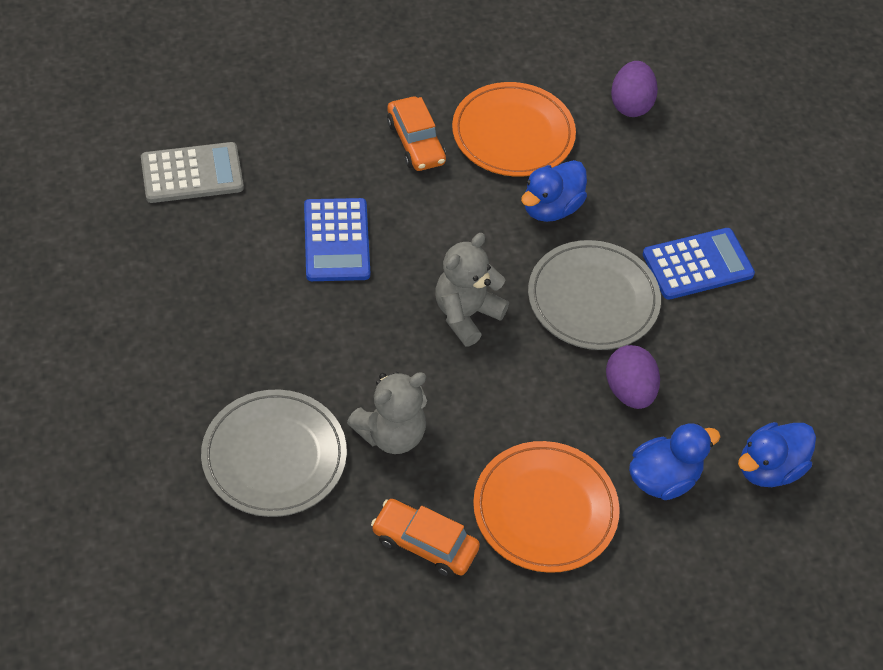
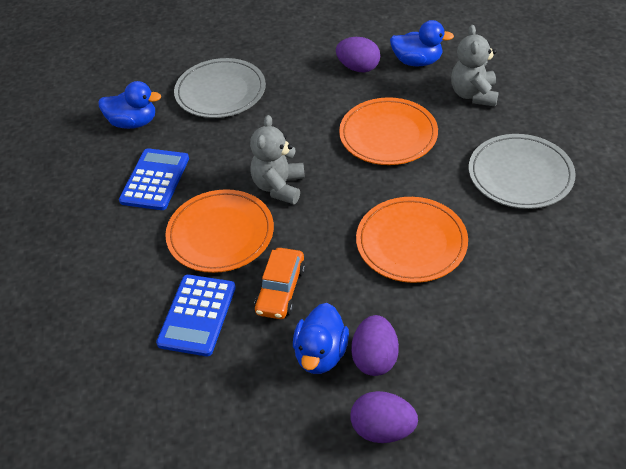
grey calculator: [141,142,244,203] = 1 -> none = 0
orange car: [371,499,480,577] [387,97,446,171] = 2 -> [255,248,305,319] = 1
orange plate: [452,82,576,177] [473,441,620,573] = 2 -> [165,189,274,273] [339,97,438,165] [356,197,468,283] = 3
purple egg: [606,345,660,409] [611,61,658,117] = 2 -> [336,37,380,72] [350,391,418,443] [351,315,399,376] = 3

